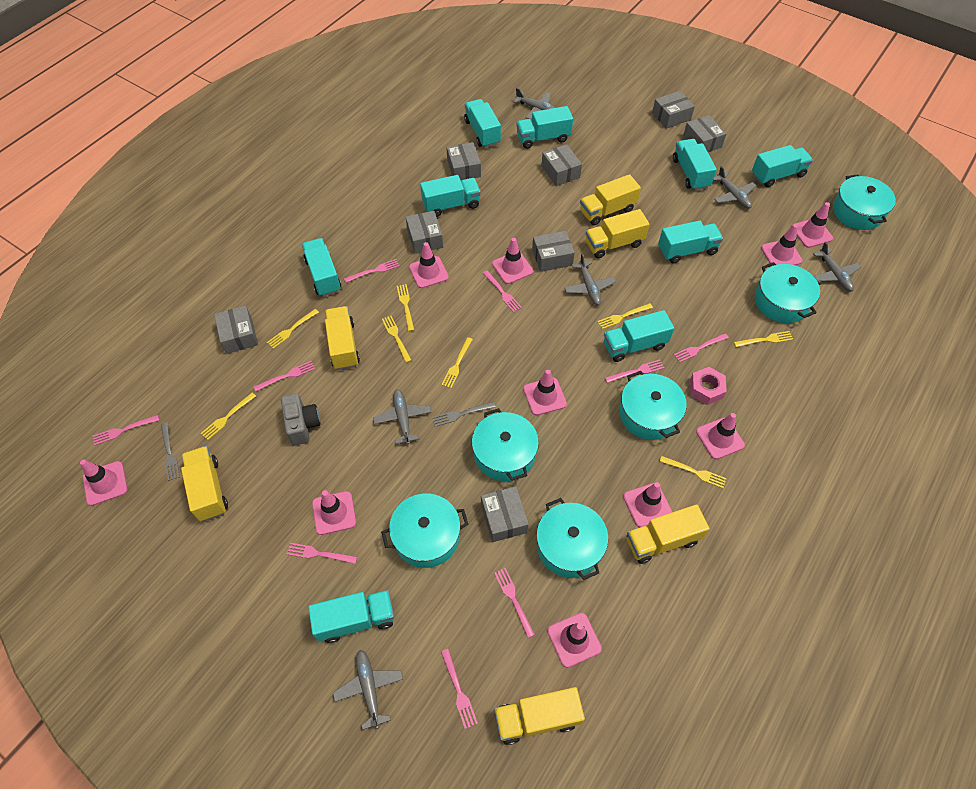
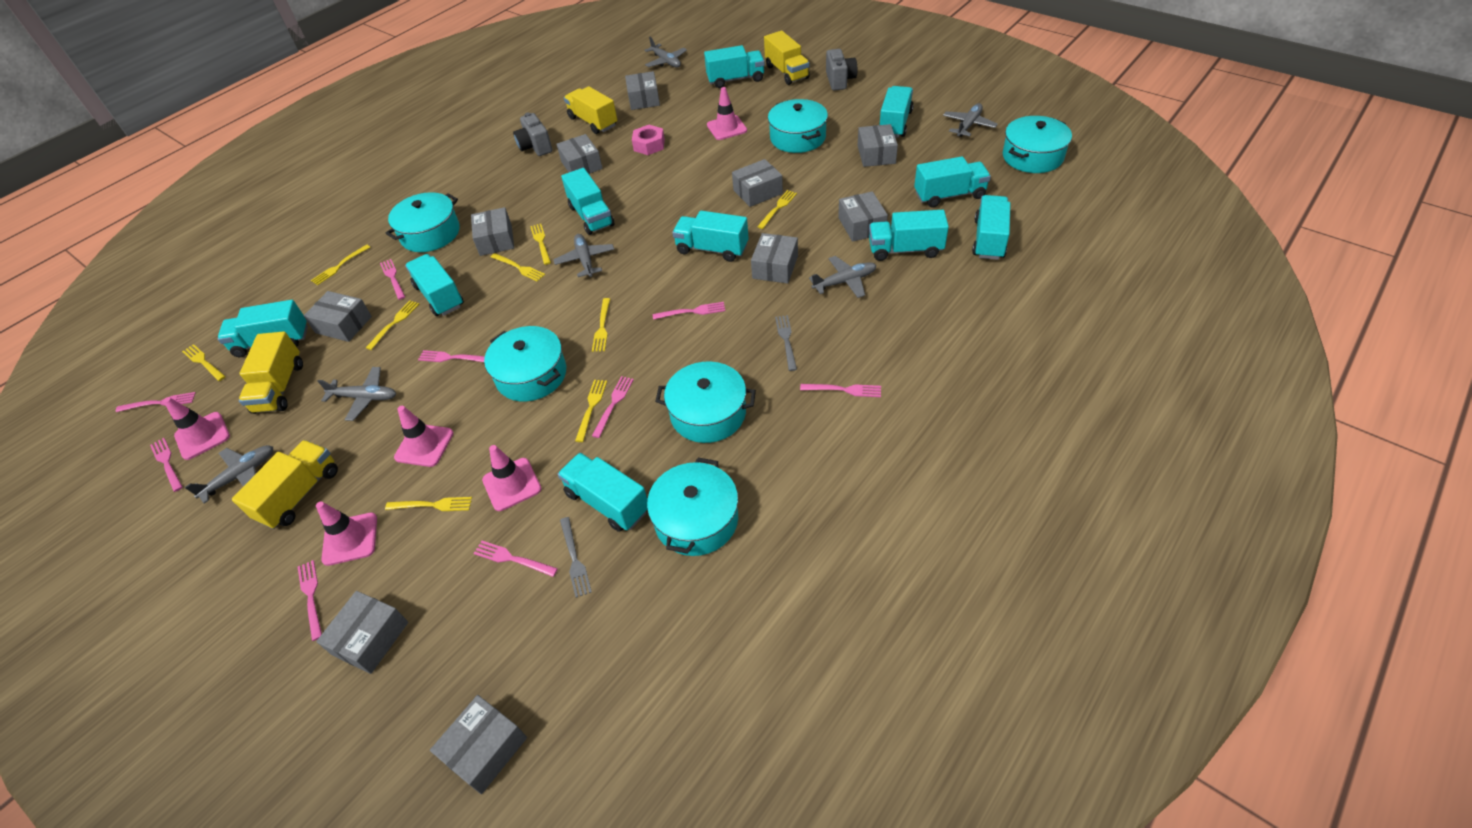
grey box: [214,306,258,354] [406,211,443,254] [446,142,481,181] [481,486,529,542] [532,231,575,272] [541,144,582,186] [652,91,695,129] [683,115,726,152] = 8 -> [304,291,372,342] [316,591,408,674] [430,695,527,794] [471,207,514,256] [556,134,603,174] [625,71,660,110] [732,159,783,207] [751,233,798,284] [838,191,888,242] [858,124,898,167] = 10
grey camera: [281,393,321,446] = 1 -> [513,113,552,156] [826,49,857,91] = 2
pink traffic cone: [80,460,128,506] [312,490,356,535] [409,242,449,288] [492,238,533,284] [523,370,567,415] [548,613,602,668] [623,482,672,527] [696,413,745,459] [761,224,803,266] [792,202,833,248] = 10 -> [163,397,230,460] [316,502,377,566] [394,406,453,467] [482,445,541,511] [707,87,747,140] = 5
turquoise truck: [302,238,341,297] [308,590,394,643] [420,175,481,217] [464,99,501,148] [516,106,573,149] [604,310,674,362] [658,221,723,263] [673,139,717,190] [752,145,813,187] = 9 -> [218,300,308,357] [405,254,464,316] [558,453,647,532] [561,168,615,235] [672,211,749,262] [704,45,765,88] [869,210,949,261] [879,86,914,138] [914,156,991,207] [972,195,1011,260] = 10
yellow fork: [201,393,256,440] [267,309,319,349] [382,316,412,363] [397,284,414,331] [441,337,473,388] [597,303,653,329] [660,456,727,488] [734,331,793,347] = 8 -> [182,344,226,381] [311,245,370,285] [366,301,419,350] [385,497,472,511] [491,253,545,282] [530,224,551,265] [575,380,607,442] [592,298,610,352] [757,190,797,229] = 9
yellow truck: [181,446,228,521] [325,306,360,370] [494,687,585,745] [580,174,641,225] [586,209,649,258] [627,504,710,564] = 6 -> [232,440,338,529] [239,331,303,414] [564,86,617,134] [764,31,810,85] = 4

